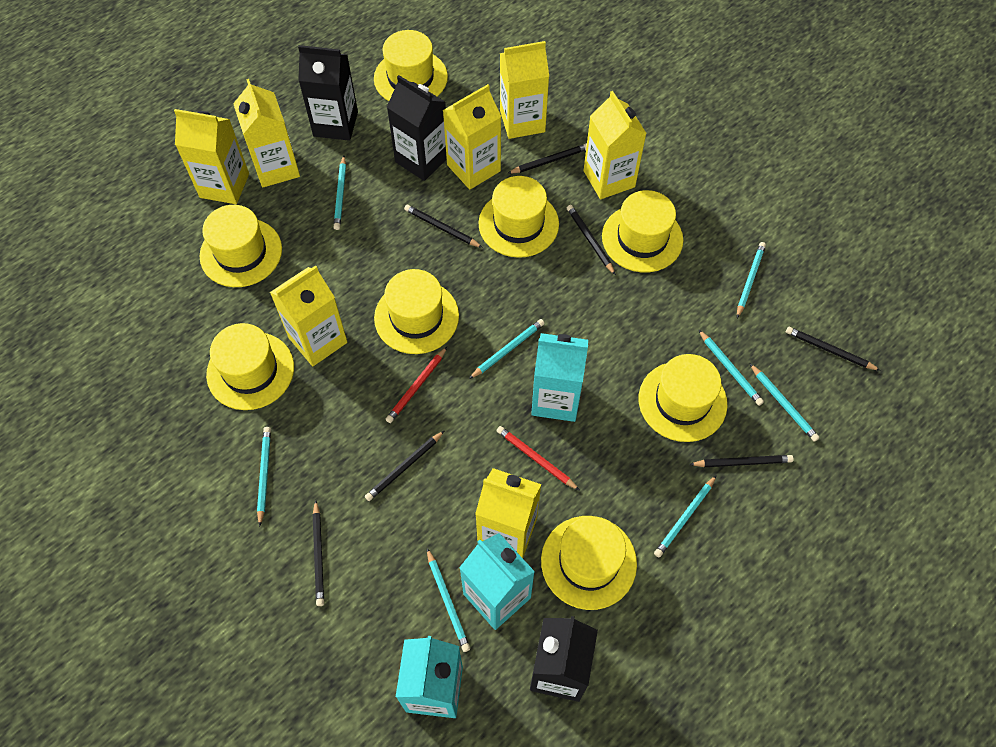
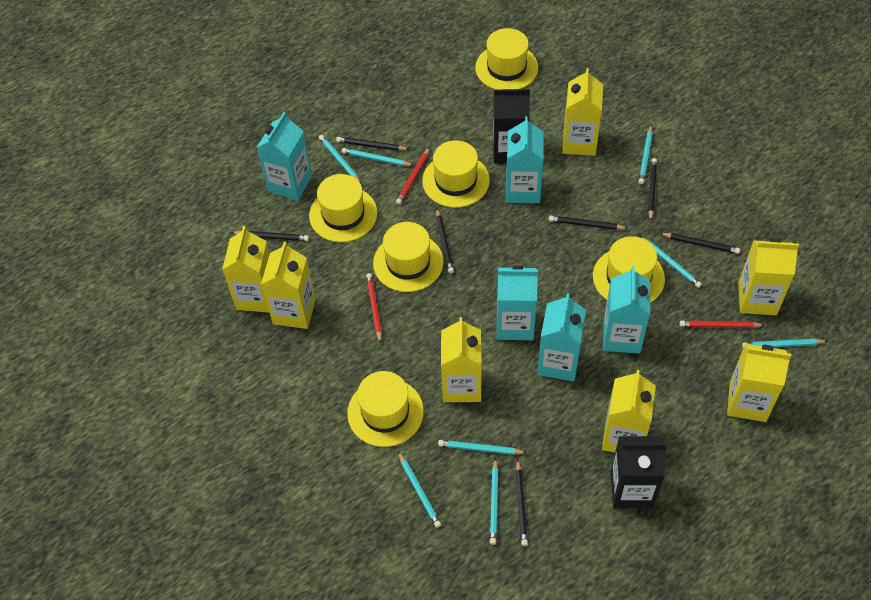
black carton: [298,45,358,141] [387,75,447,181] [530,616,598,702] = 3 -> [493,88,530,164] [611,436,667,508] = 2
red pencil: [385,347,447,423] [497,426,580,491] = 2 -> [366,273,382,344] [396,147,430,205] [680,320,764,328] = 3
turquoise carton: [396,636,463,718] [459,533,535,630] [531,333,588,422] = 3 -> [256,112,312,201] [497,265,538,340] [506,116,544,203] [537,293,586,381] [603,266,650,353] = 5
yellow hat: [199,205,282,287] [206,323,294,410] [374,30,448,101] [374,269,459,354] [479,176,559,258] [541,516,637,610] [602,190,683,272] [639,354,727,442] = 8 -> [309,174,377,242] [347,371,424,447] [373,222,444,292] [422,140,490,208] [475,28,538,89] [593,236,665,303] = 6

